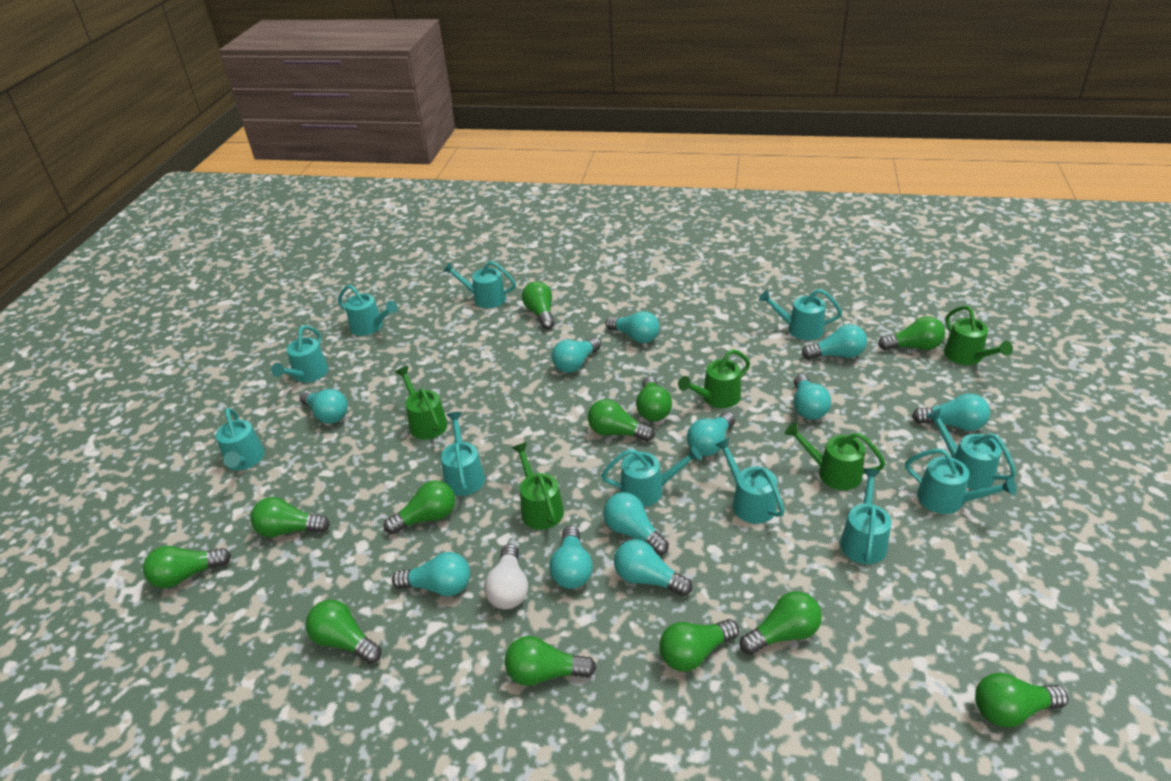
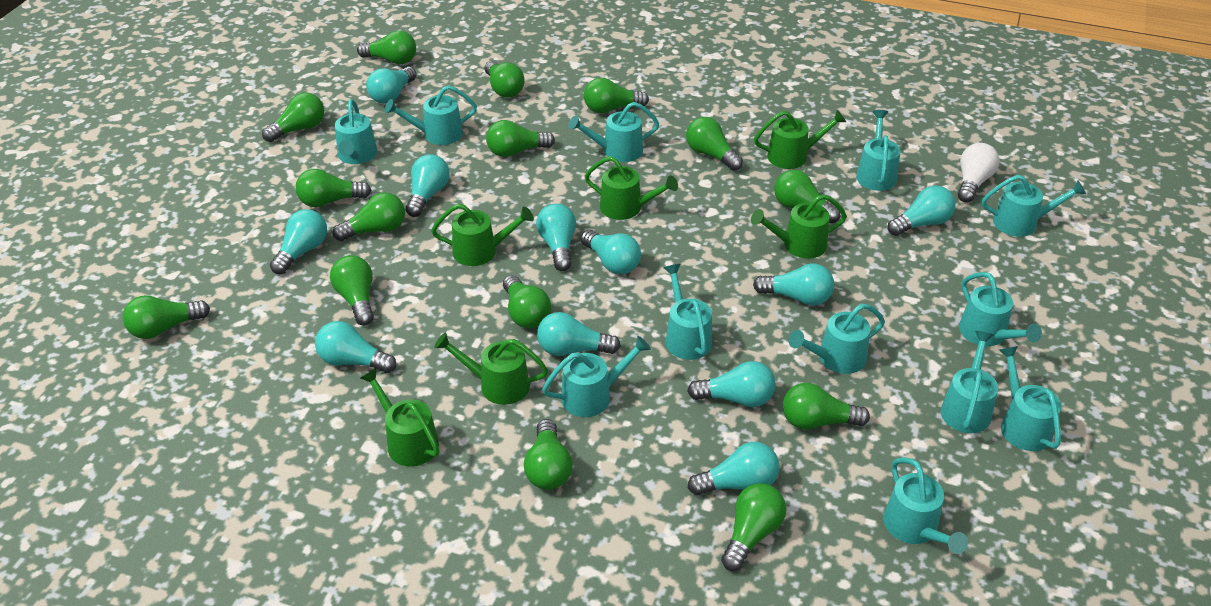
green light bulb: [143,546,231,589] [250,497,330,537] [306,600,381,664] [384,480,455,534] [505,636,596,686] [522,281,555,329] [588,399,655,442] [636,376,672,421] [659,619,739,672] [740,591,822,655] [878,316,945,350] [975,673,1068,727] = 12 -> [123,295,210,339] [262,93,324,142] [295,169,371,207] [330,255,374,325] [332,192,405,241] [357,30,416,64] [484,61,525,98] [486,120,555,157] [503,275,551,328] [524,419,573,490] [584,78,649,113] [686,117,743,171] [721,483,787,571] [774,170,840,223] [783,383,870,430] = 15
green watering can: [395,366,448,440] [512,442,564,530] [678,349,750,408] [785,422,885,490] [944,306,1013,365] = 5 -> [360,368,440,467] [431,204,534,266] [434,332,548,405] [585,156,678,220] [751,194,847,259] [754,110,846,169] = 6
turquoise watering can: [216,408,265,470] [271,325,328,382] [338,285,398,336] [441,412,485,496] [443,261,516,309] [601,446,702,507] [715,438,785,524] [759,289,842,340] [840,468,891,564] [905,449,1017,514] [926,408,1016,490] = 11 -> [335,99,377,164] [384,85,477,145] [542,336,651,417] [568,102,659,162] [664,264,712,360] [789,304,885,374] [856,110,901,191] [883,457,968,554] [941,331,998,433] [959,272,1042,346] [982,175,1086,237] [999,346,1061,451] = 12

